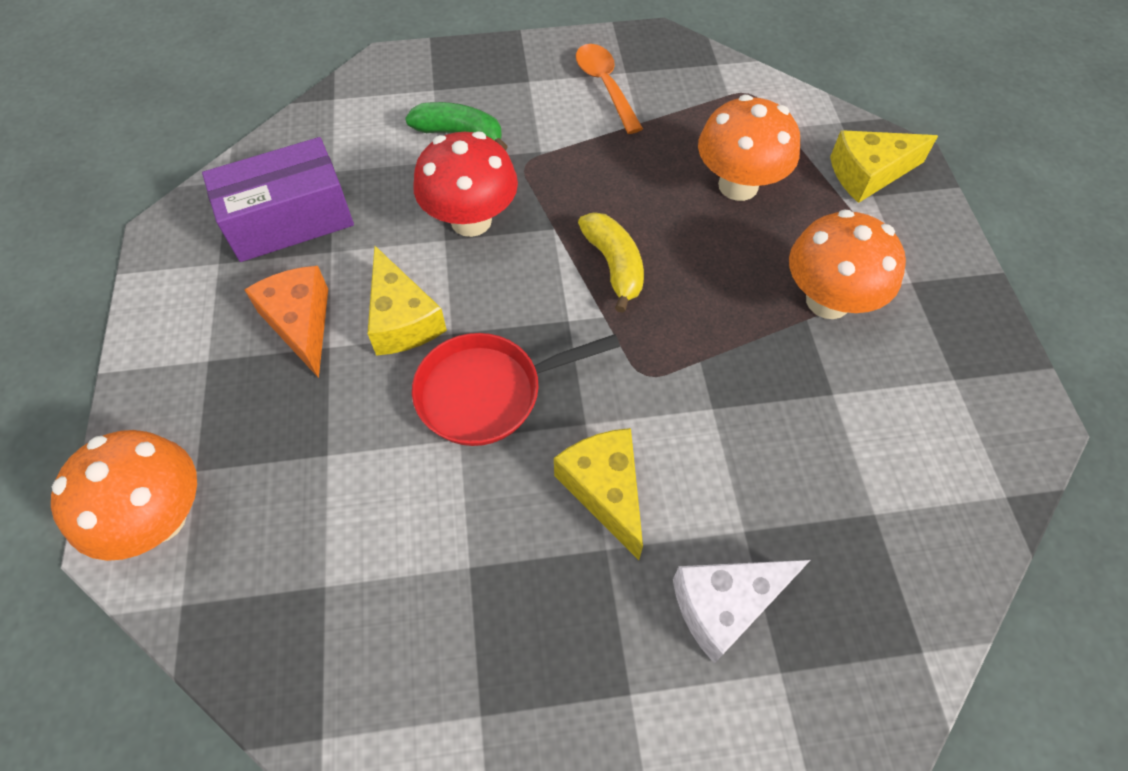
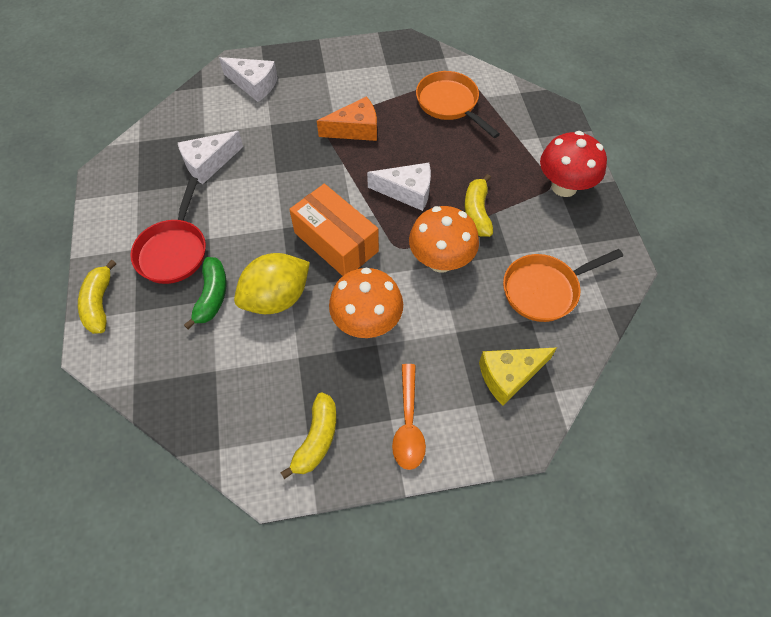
orange box: none = 0 -> [289,184,379,276] = 1
orange mushroom: [51,430,197,561] [698,95,800,201] [789,209,906,319] = 3 -> [329,267,403,338] [409,206,479,273] = 2
orange pan: none = 0 -> [416,71,500,138] [503,249,623,322] = 2
purple box: [202,137,354,262] = 1 -> none = 0
white cheese: [673,560,810,663] = 1 -> [178,131,243,184] [219,57,278,102] [367,163,431,211] = 3
yellow banana: [578,212,644,313] = 1 -> [78,260,116,334] [280,392,337,479] [464,174,493,237] = 3
yellow cheese: [367,246,447,356] [554,428,643,560] [830,130,938,203] = 3 -> [479,347,557,406] = 1
yellow lemon: none = 0 -> [234,253,310,314] = 1

